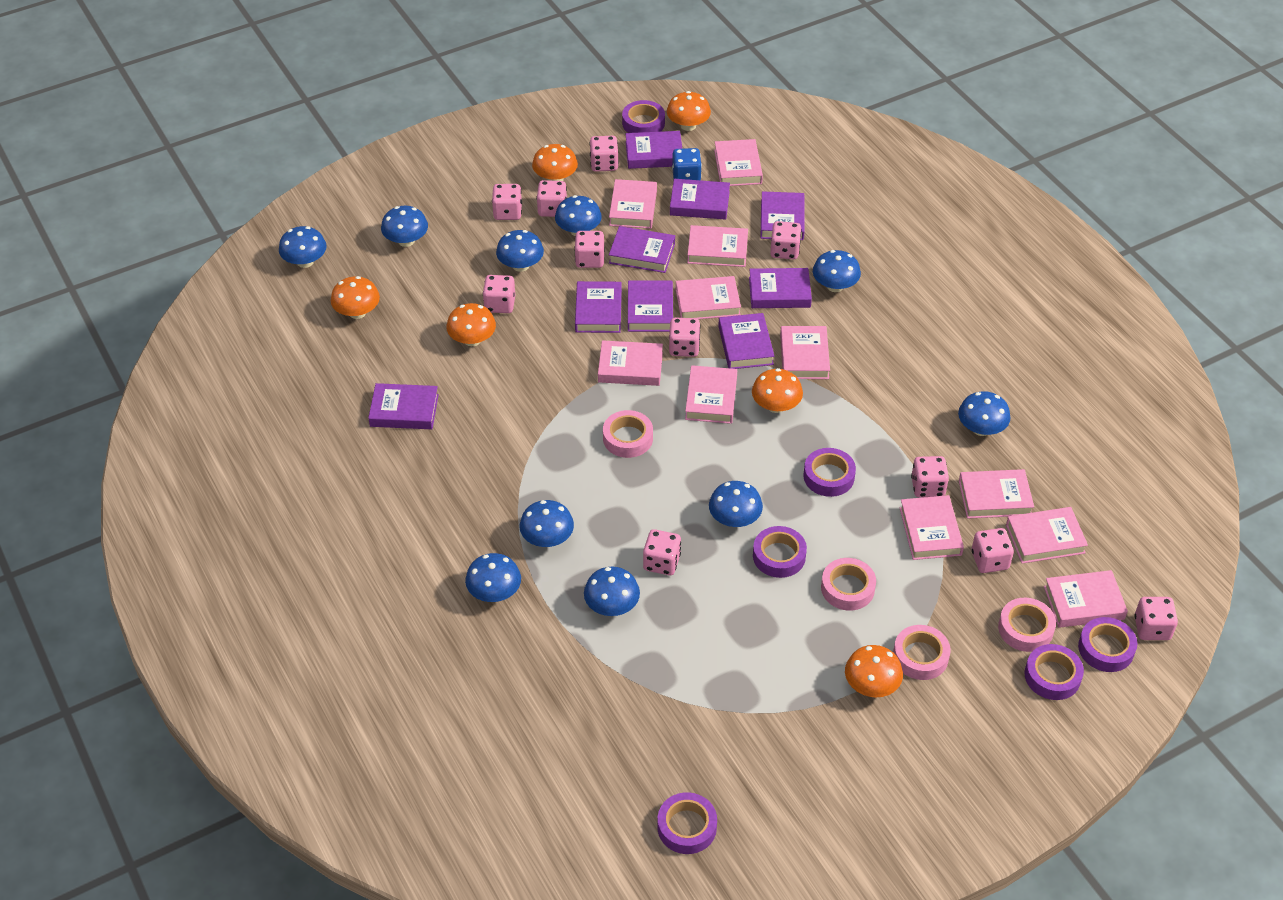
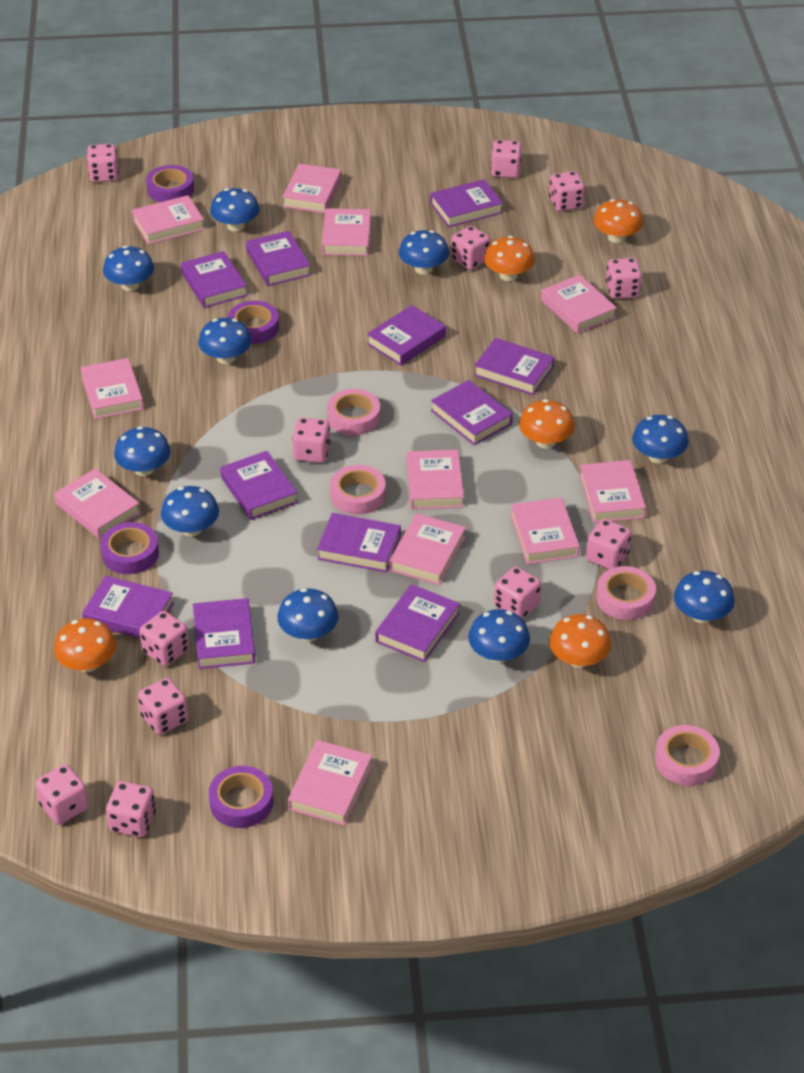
blue dice: [672,148,702,180] = 1 -> none = 0
orange mushroom: [331,276,380,319] [446,303,496,346] [532,144,578,181] [667,91,711,131] [752,368,803,413] [845,645,903,697] = 6 -> [54,618,116,672] [484,236,535,281] [519,399,575,449] [549,614,611,668] [594,199,643,243] = 5
pink dice: [483,275,515,313] [492,184,522,220] [537,180,567,217] [574,231,605,268] [589,136,619,172] [643,529,681,575] [669,318,701,357] [770,221,802,259] [911,456,949,498] [972,528,1014,573] [1135,597,1178,640] = 11 -> [35,764,89,825] [87,144,119,182] [106,781,156,837] [138,678,188,735] [139,611,189,666] [292,418,330,463] [451,226,490,270] [491,140,522,178] [494,566,541,619] [549,171,585,211] [586,519,632,570] [606,258,642,299] = 12
purple book: [368,383,439,429] [575,281,622,333] [609,226,675,273] [626,131,682,169] [628,280,673,332] [670,179,730,219] [718,313,775,369] [749,268,812,308] [761,191,805,240] = 9 -> [82,575,174,638] [181,251,248,308] [193,598,256,669] [220,451,298,520] [246,231,311,286] [317,513,401,573] [367,305,446,366] [375,584,460,662] [430,179,503,227] [431,380,513,445] [474,338,554,395] = 11
purple tape: [622,100,665,133] [657,792,717,854] [753,526,807,578] [803,448,856,497] [1025,644,1084,700] [1078,617,1137,672] = 6 -> [100,522,159,574] [146,165,194,202] [208,766,274,828] [228,301,279,344] = 4

